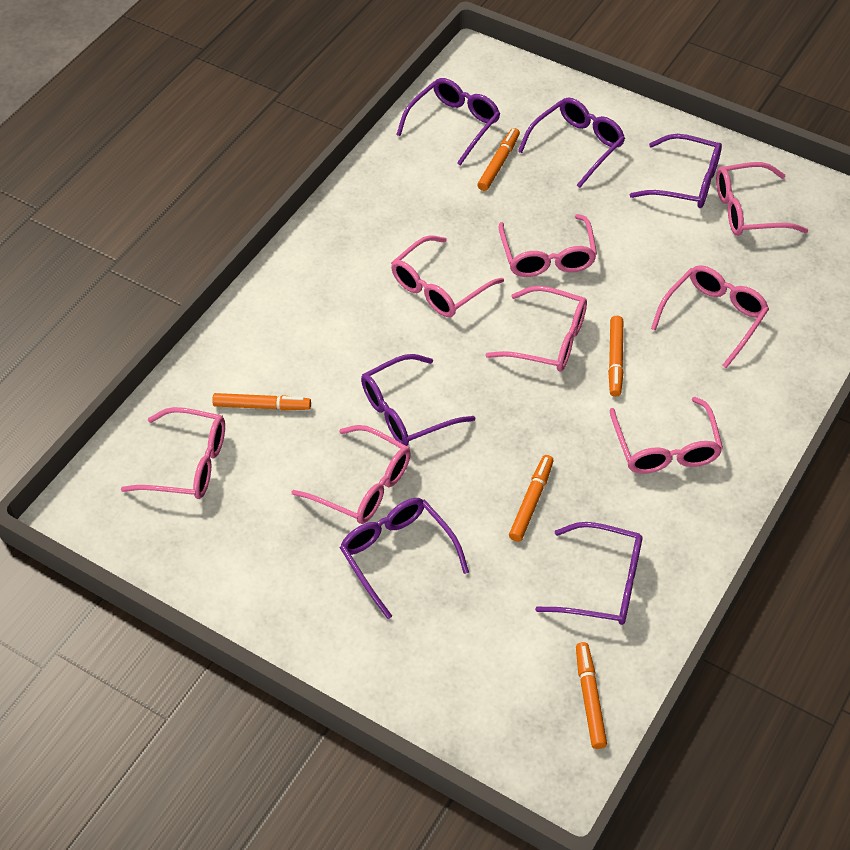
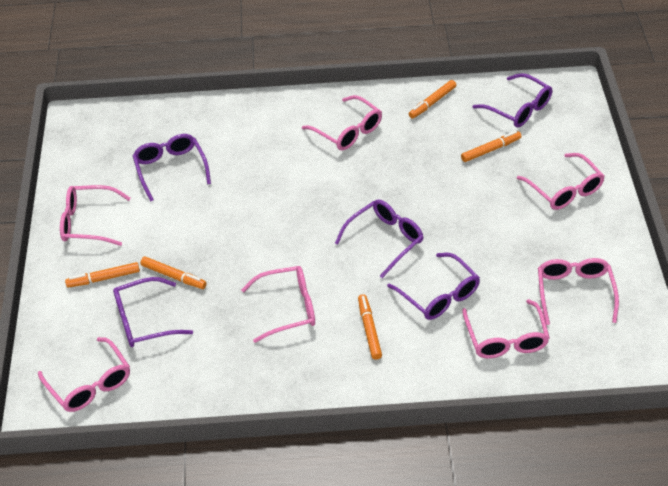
pink glasses: [121,407,225,499] [291,425,411,524] [391,235,504,317] [486,286,587,372] [499,214,597,277] [609,397,723,474] [651,265,769,368] [716,162,808,236] = 8 -> [38,337,130,412] [60,185,131,246] [241,266,315,343] [302,95,382,150] [462,299,550,358] [517,153,605,210] [538,258,619,325] = 7
purple glasses: [340,498,469,619] [361,354,475,446] [396,78,500,166] [518,97,625,188] [535,522,642,625] [630,134,722,208] = 6 -> [113,277,193,347] [133,134,211,201] [335,199,423,278] [387,253,480,320] [473,73,552,127] = 5

